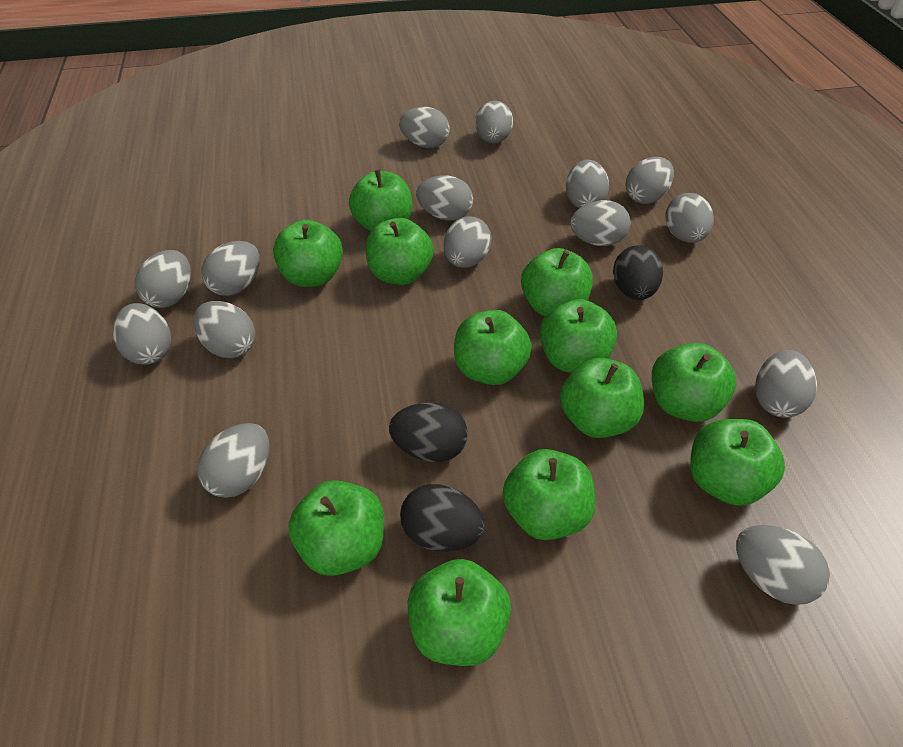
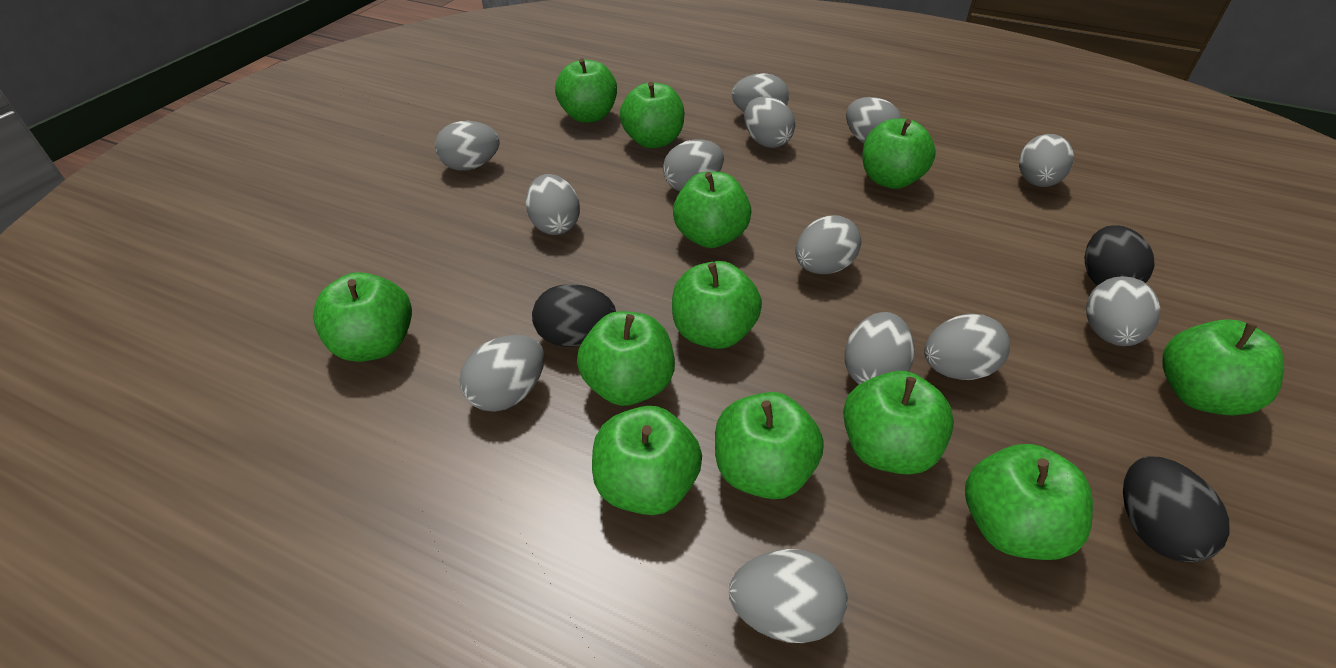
grey egg: [113,303,171,364] [135,250,191,308] [193,301,256,358] [197,423,270,498] [201,241,260,296] [399,107,450,148] [416,175,473,221] [444,216,492,268] [475,101,513,143] [566,160,609,208] [570,200,631,246] [625,157,674,204] [665,193,714,243] [736,525,830,605] [755,350,817,418] = 15 -> [435,121,500,171] [460,335,544,412] [526,174,580,235] [663,140,724,191] [729,549,848,643] [732,73,789,112] [744,96,795,148] [796,215,861,274] [845,312,914,384] [846,97,902,143] [924,314,1010,380] [1019,134,1074,187] [1086,276,1161,346] = 13

